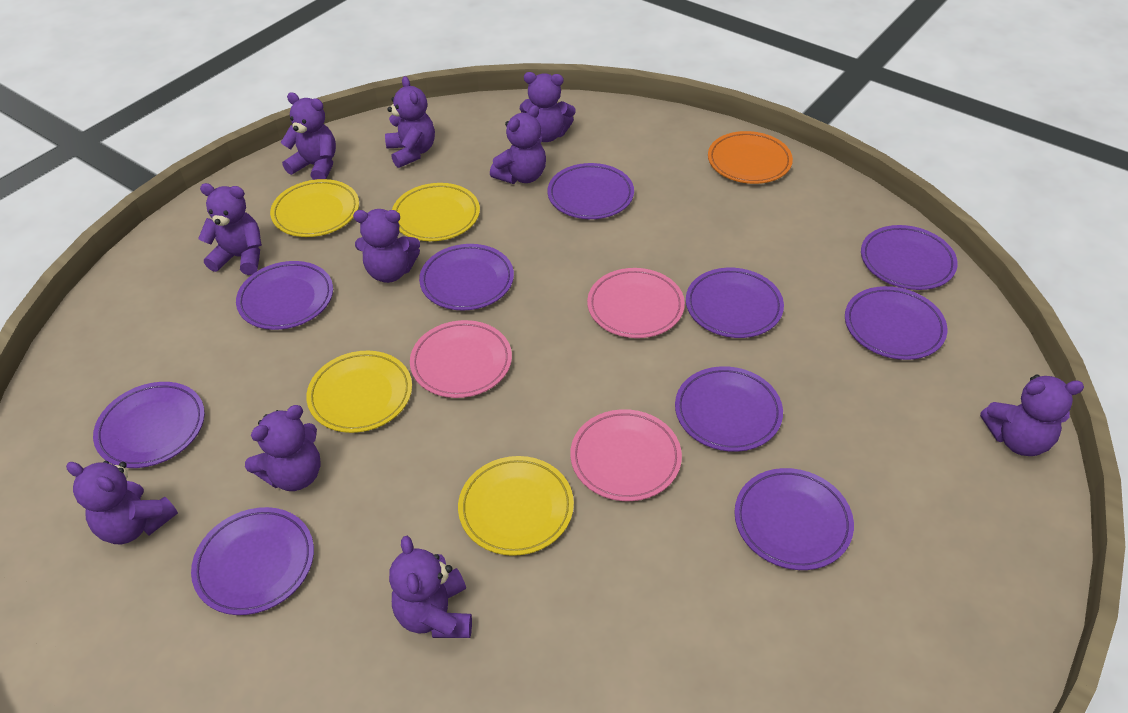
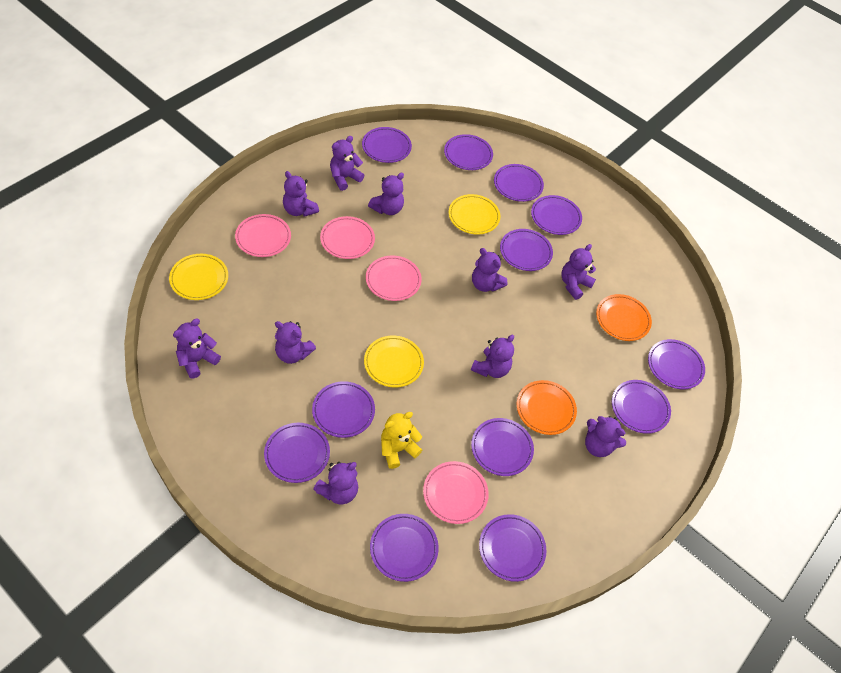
orange plate: [708,131,793,184] = 1 -> [517,380,577,435] [596,294,652,341] = 2
pink plate: [410,320,512,398] [570,409,682,501] [587,268,685,338] = 3 -> [235,214,291,257] [320,216,375,259] [366,256,422,301] [423,461,489,524] = 4
purple plate: [93,382,205,468] [191,507,314,615] [236,261,333,330] [419,244,514,311] [548,163,634,219] [675,366,783,452] [686,268,784,338] [734,468,854,570] [845,286,947,360] [861,225,958,290] = 10 -> [264,423,330,483] [312,381,375,438] [362,127,412,163] [370,514,439,582] [444,134,493,170] [471,418,534,476] [479,514,546,582] [494,164,544,202] [500,229,553,271] [531,195,582,235] [612,380,671,434] [648,339,705,389] = 12
yellow plate: [270,179,359,237] [306,351,412,433] [392,183,480,241] [458,456,574,556] = 4 -> [169,254,228,300] [364,336,424,387] [449,194,500,234] = 3
yellow teddy bear: none = 0 -> [381,412,422,469] = 1

